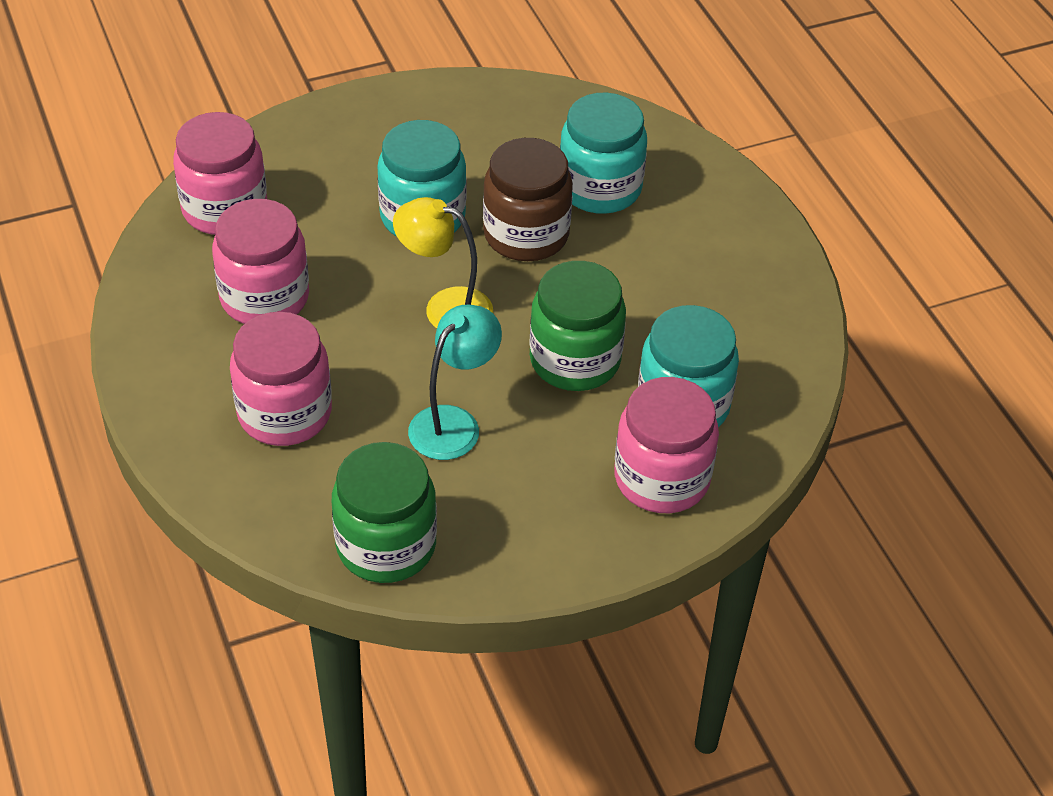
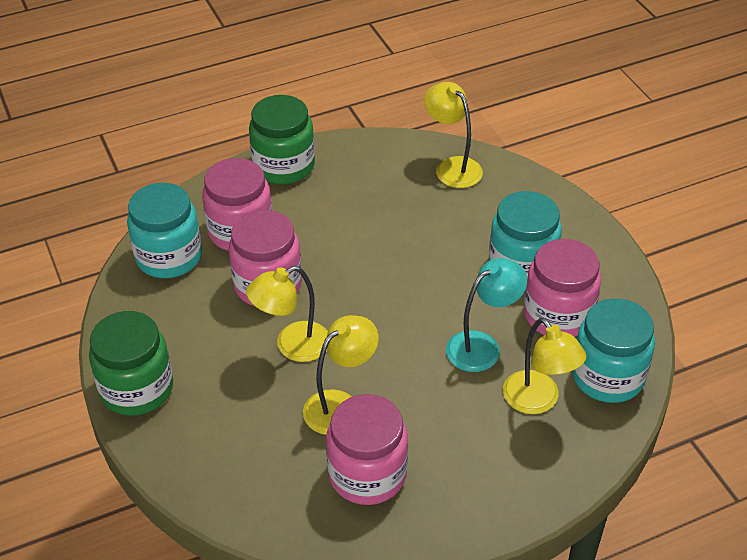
brown jar: [483,138,573,261] = 1 -> none = 0
yellow lamp: [393,197,493,329] = 1 -> [246,266,328,362] [303,315,379,435] [424,82,483,188] [503,318,587,414] = 4

